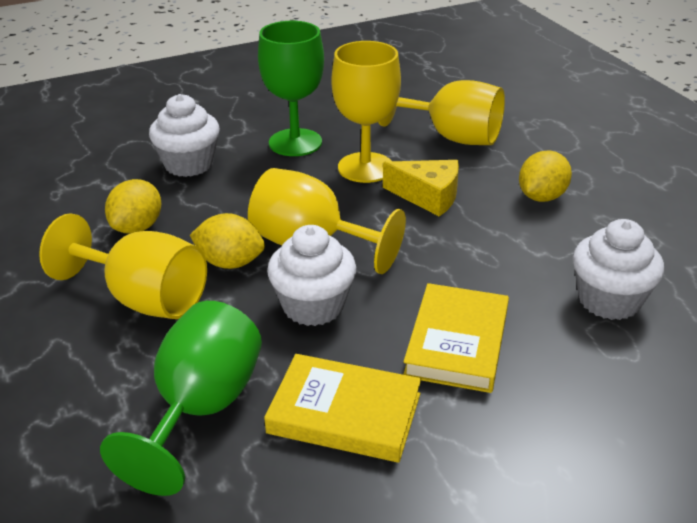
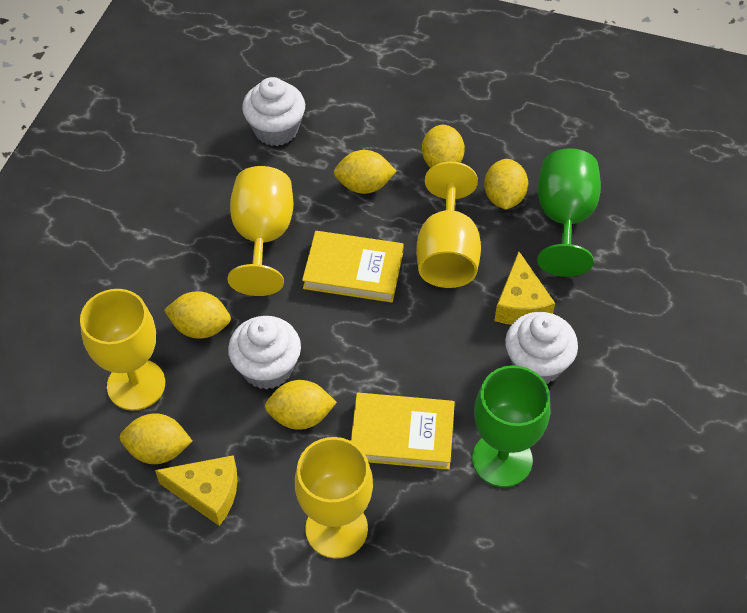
yellow cheese: [383,160,459,216] = 1 -> [155,455,237,526] [494,251,555,325] = 2
yellow lemon: [105,179,162,234] [190,213,265,269] [519,150,572,202] = 3 -> [120,413,192,464] [164,291,231,339] [265,380,337,430] [334,150,397,194] [422,125,465,168] [484,159,528,210] = 6

